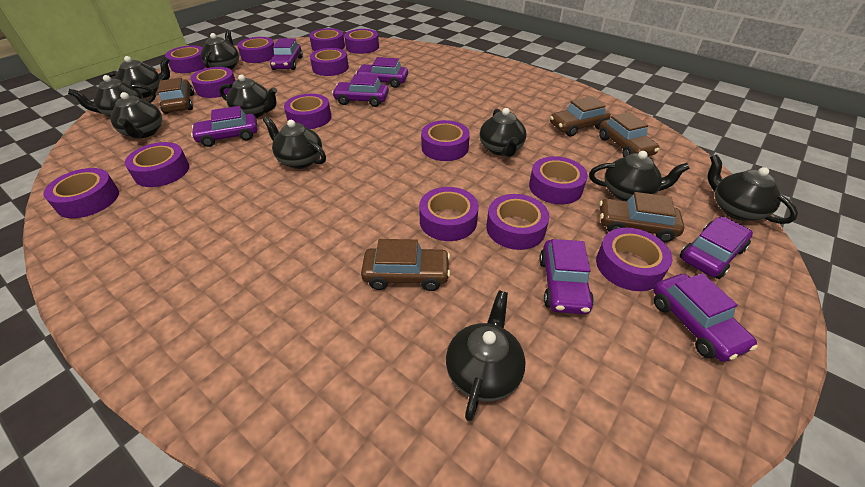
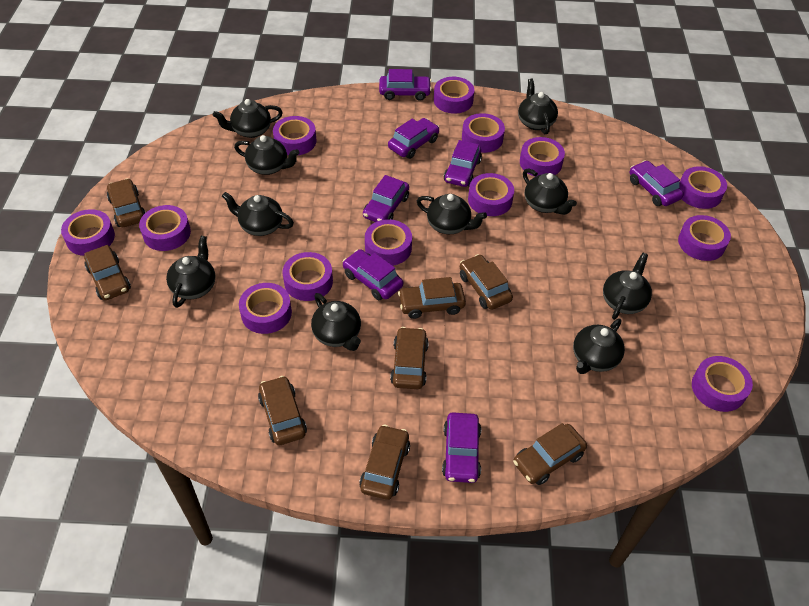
brown car: [158,78,194,114] [361,239,450,291] [550,96,611,136] [599,112,659,157] [599,192,684,242] = 5 -> [84,245,131,300] [107,178,146,227] [258,376,307,445] [359,425,410,500] [390,327,429,389] [398,277,466,319] [460,254,513,310] [513,423,587,485] = 8
purple tape: [43,168,119,218] [125,142,189,187] [165,45,206,73] [190,67,236,98] [237,37,274,63] [284,94,332,129] [309,28,345,51] [310,48,349,76] [344,29,379,54] [419,187,479,241] [421,120,470,161] [486,194,550,250] [529,156,588,204] [596,228,672,291] = 14 -> [61,209,115,256] [139,205,191,251] [239,283,292,334] [273,116,316,155] [282,252,333,301] [365,219,412,266] [434,77,474,114] [462,113,505,153] [468,173,514,216] [520,137,565,177] [678,215,731,261] [679,166,727,209] [692,356,753,412] = 13

